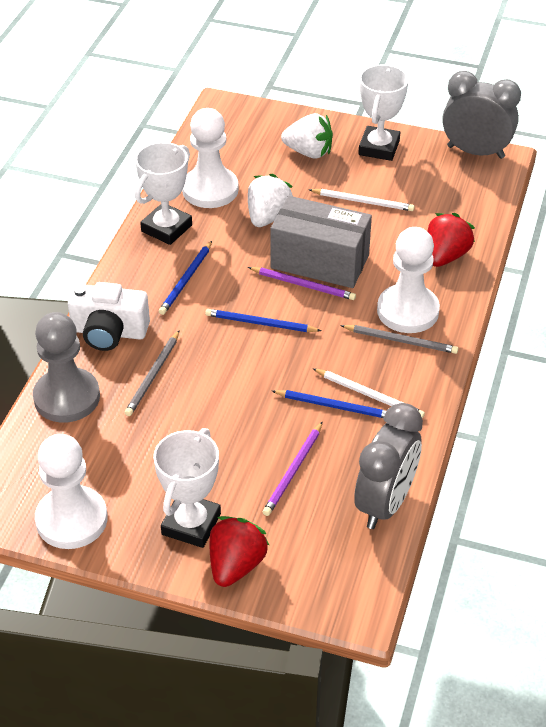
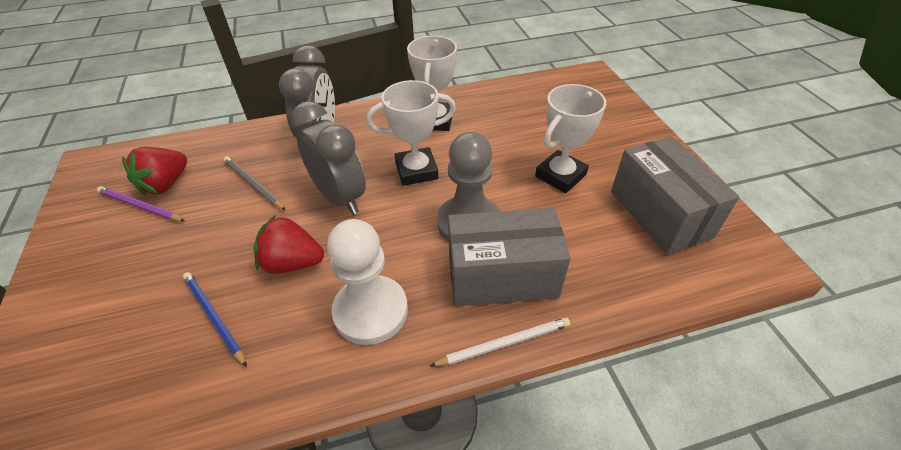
blue pencil: [159,241,212,315] [205,309,321,332] [272,390,386,418] = 3 -> [183,272,247,367] = 1
grey box: [270,196,372,288] = 1 -> [448,208,571,306] [611,137,740,255] = 2
grey pencil: [125,330,180,416] [340,325,458,354] = 2 -> [223,156,285,210] = 1
purple pencil: [248,267,356,300] [263,421,323,516] = 2 -> [97,186,185,221] = 1
white camera: [68,282,150,351] = 1 -> none = 0
white pawn: [35,434,108,549] [182,108,239,208] [377,227,440,333] = 3 -> [327,219,408,345] = 1
white pencil: [309,189,415,211] [313,368,425,418] = 2 -> [430,317,570,366] = 1
white strawberry: [248,174,293,227] [281,113,333,159] = 2 -> none = 0

